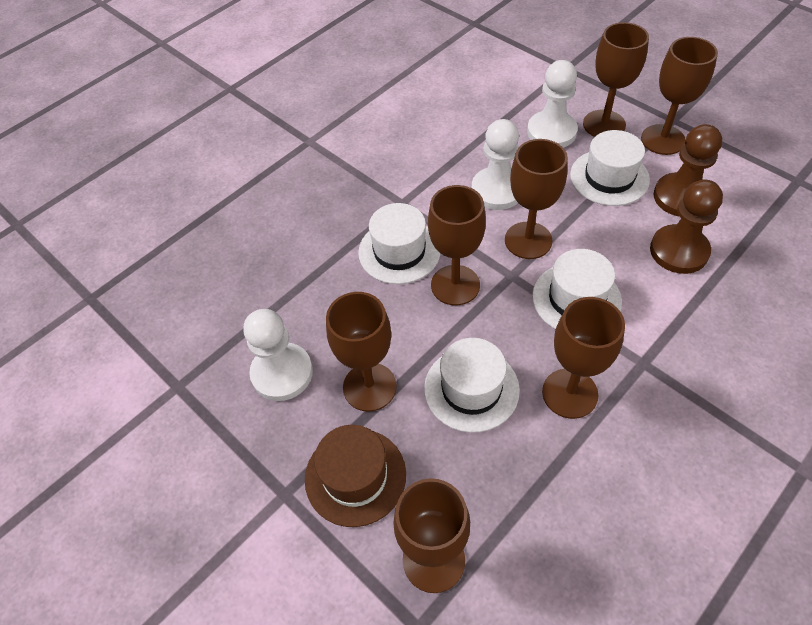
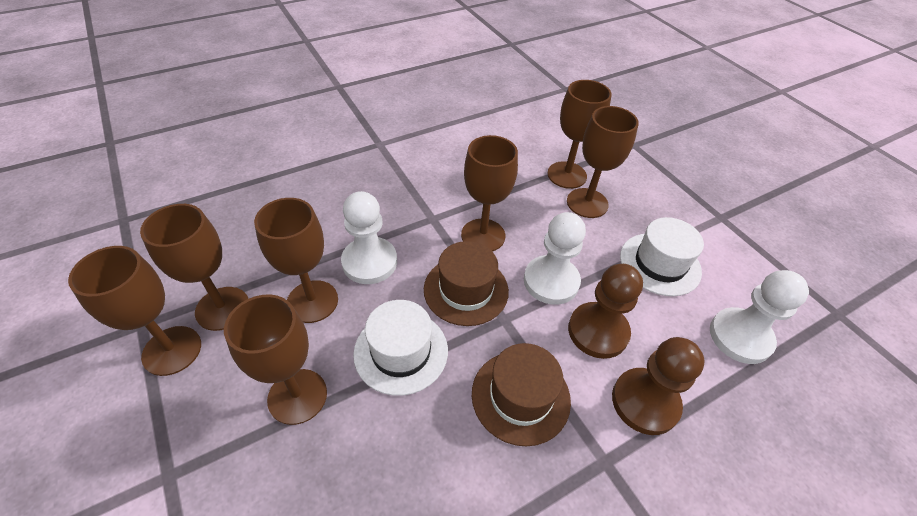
brown hat: [305,425,406,527] = 1 -> [424,241,509,326] [472,343,571,447] = 2
white hat: [358,203,441,284] [424,338,520,433] [532,249,622,329] [570,130,650,206] = 4 -> [353,300,448,396] [620,217,704,296] = 2

